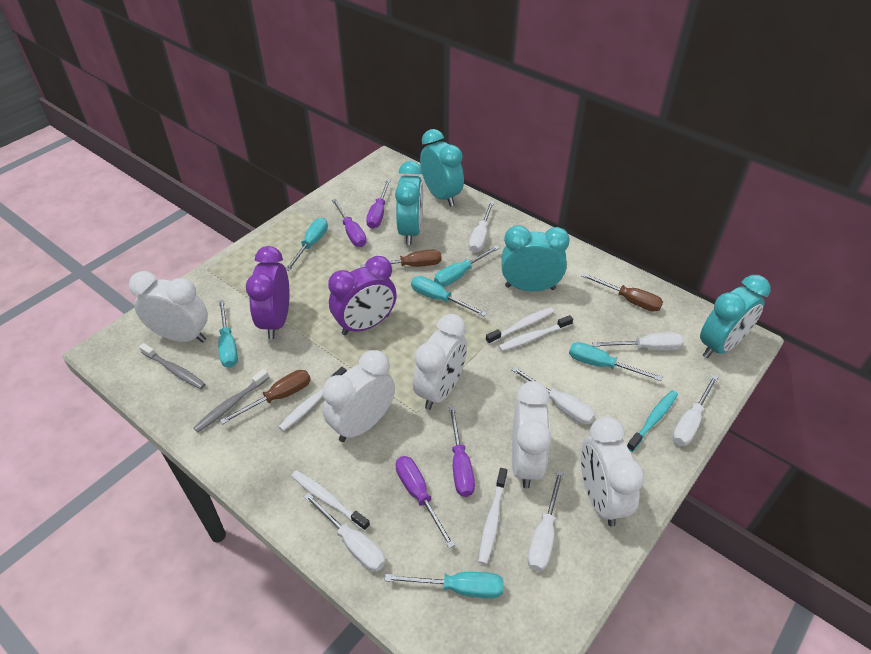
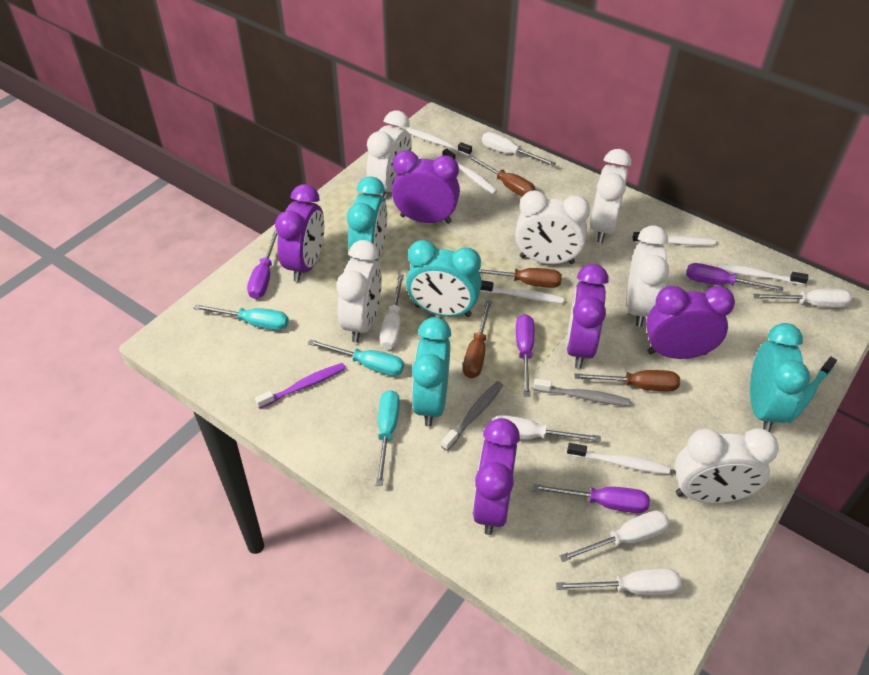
brown screwdriver: [220,370,311,424] [360,249,442,267] [581,273,663,312] = 3 -> [463,300,492,378] [468,155,535,197] [479,268,562,288] [574,370,680,392] = 4
purple clock: [246,246,290,339] [328,256,397,335] = 2 -> [275,184,324,282] [392,150,460,224] [473,418,520,535] [566,264,609,368] [646,286,735,359] = 5
purple toothbrush: none = 0 -> [255,363,346,409] = 1
turquoise screwdriver: [218,300,238,368] [286,218,328,271] [385,572,503,598] [411,276,487,316] [434,245,499,287] [569,342,662,381] = 6 -> [193,304,289,330] [308,339,404,376] [376,390,400,486] = 3
white clock: [129,271,208,343] [322,350,395,442] [413,314,467,410] [512,381,552,488] [581,417,644,527] = 5 -> [336,240,382,343] [366,110,412,197] [515,190,590,264] [590,149,631,243] [627,226,669,327] [675,428,779,503] = 6
white toothbrush: [279,367,347,431] [292,470,370,531] [478,468,507,564] [486,307,554,344] [499,315,573,351] = 5 -> [407,128,472,156] [443,149,497,194] [480,280,564,303] [567,443,671,474] [632,232,716,245] [718,264,808,285] = 6

